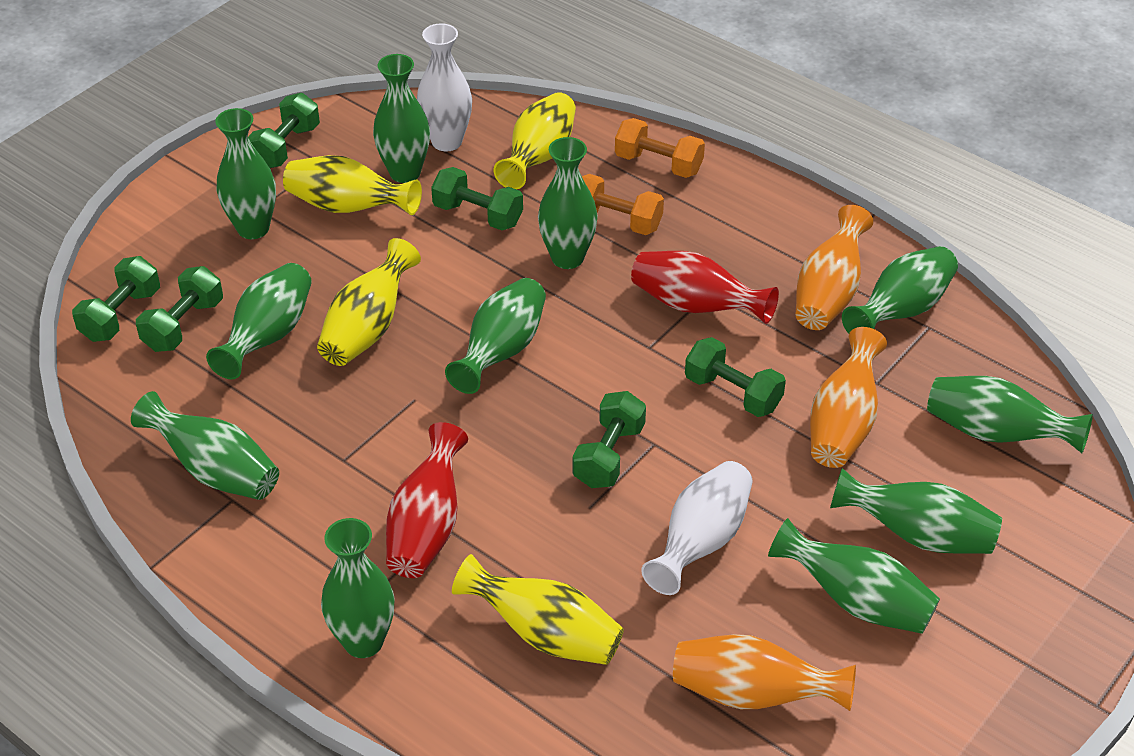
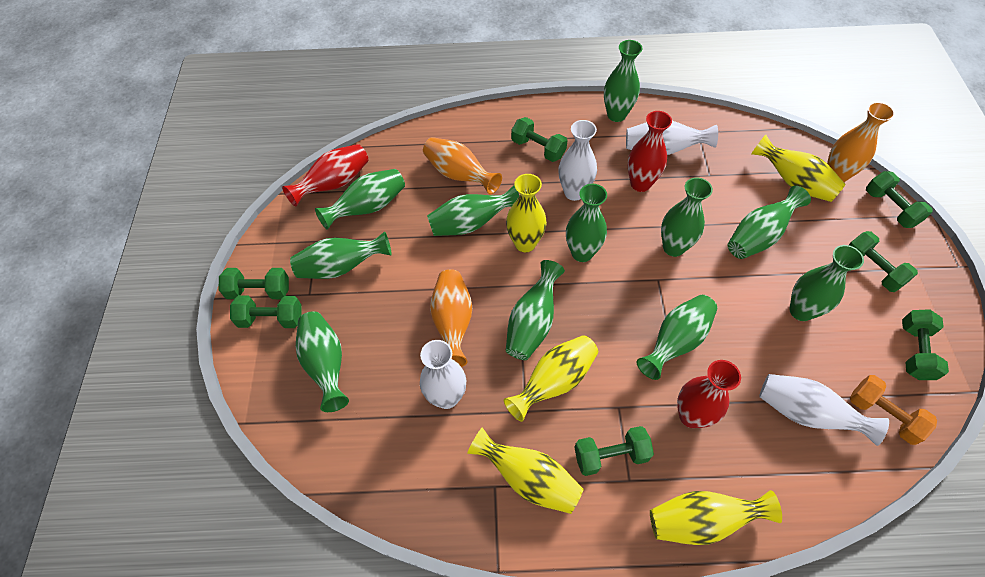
green dumbbell: [72,256,160,342] [136,266,223,352] [248,93,320,168] [431,167,523,230] [573,391,646,488] [685,337,786,417] = 6 -> [219,268,289,299] [230,295,301,328] [511,117,568,162] [574,426,654,476] [849,231,918,292] [866,171,932,228] [902,309,949,380] = 7
orange dumbbell: [582,174,664,235] [615,118,705,178] = 2 -> [850,375,937,445] = 1
red vase: [386,422,468,578] [631,251,779,324] = 2 -> [282,144,369,207] [627,111,672,192] [677,360,741,428] = 3
white vase: [417,23,472,151] [641,461,753,595] = 2 -> [420,340,466,409] [558,120,597,201] [626,121,718,155] [759,374,889,446] = 4
yellow vase: [283,155,422,215] [317,238,421,366] [452,554,624,665] [494,92,576,189] = 4 -> [467,427,584,514] [504,335,598,422] [506,174,547,252] [650,490,782,545] [752,135,846,202] = 5

